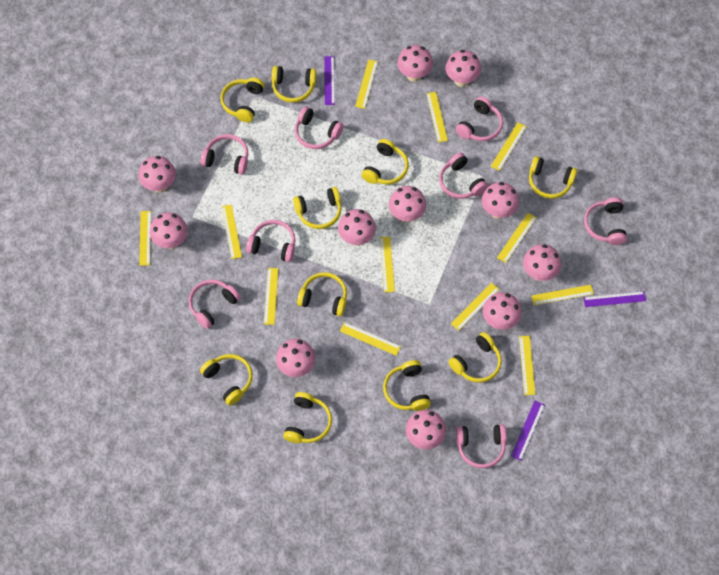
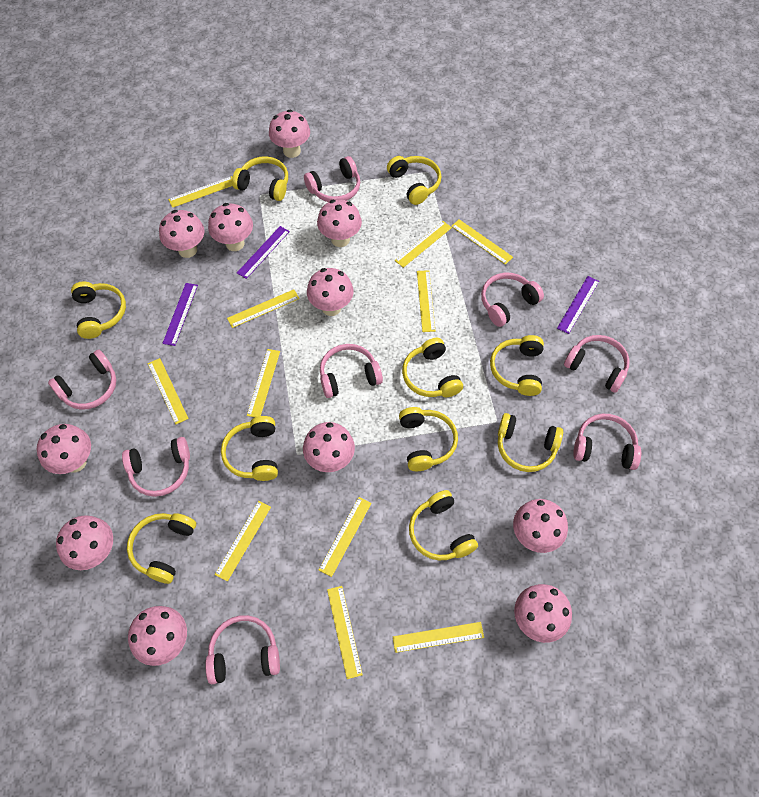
yellow ruler: [139,211,151,266] [221,204,242,259] [264,268,279,325] [340,322,401,356] [355,60,378,109] [380,237,395,292] [426,92,448,142] [451,283,499,331] [491,122,526,171] [497,213,537,263] [519,336,536,395] [531,285,594,305] = 12 -> [148,358,189,424] [168,176,232,208] [215,501,271,582] [227,289,300,328] [247,349,280,417] [319,497,372,577] [327,586,363,679] [393,622,484,653] [395,221,452,268] [417,270,435,332] [451,219,513,265] = 11

